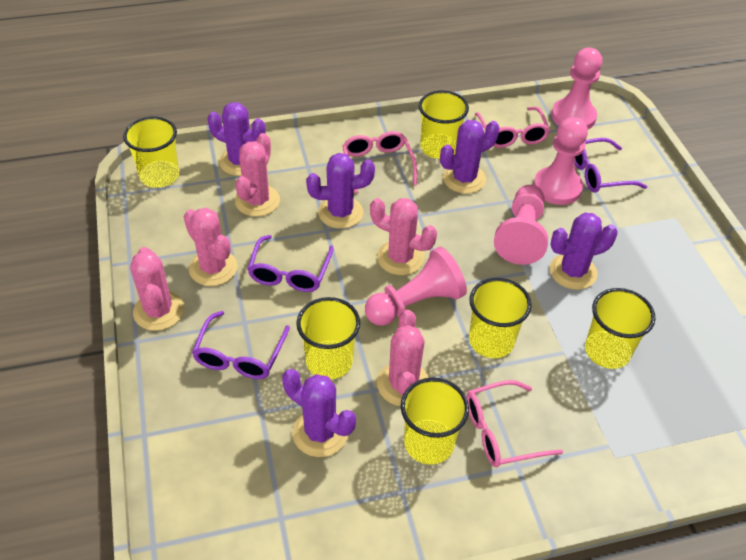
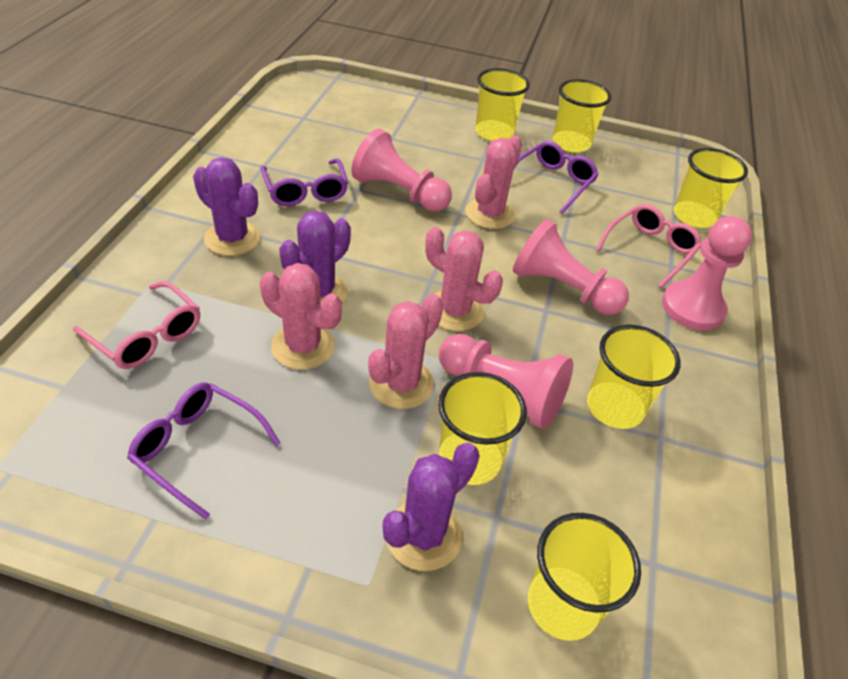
pink cactus: [130,247,184,331] [184,208,238,286] [235,133,280,217] [370,198,437,275] [377,310,429,406] = 5 -> [260,263,342,370] [368,294,443,409] [425,227,503,331] [465,135,522,229] = 4
pink glasses: [342,131,417,194] [466,380,563,467] [475,107,550,148] = 3 -> [73,281,200,369] [596,204,702,288] = 2
purple cactus: [207,102,266,176] [282,369,356,457] [306,153,375,229] [440,120,500,194] [549,213,618,290] = 5 -> [193,157,261,256] [279,210,351,306] [383,442,480,571] = 3

